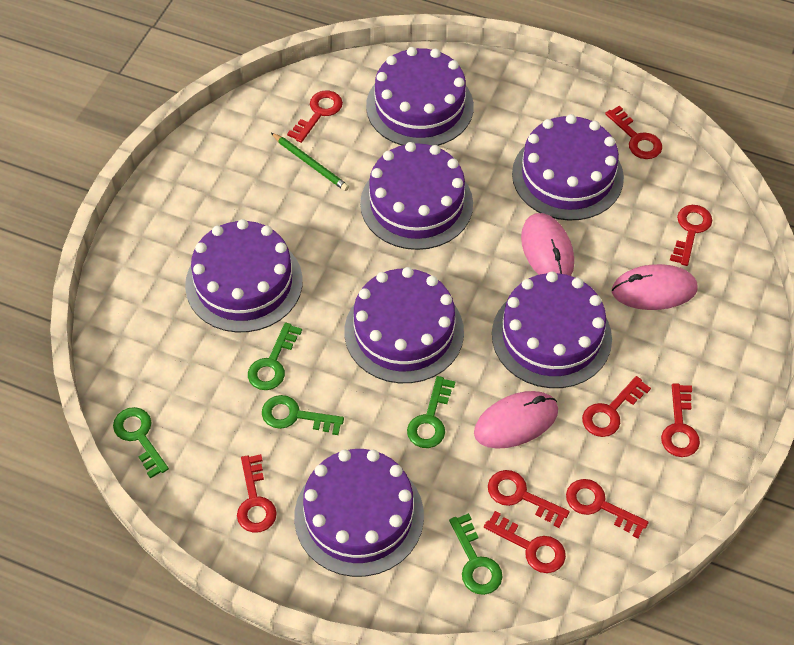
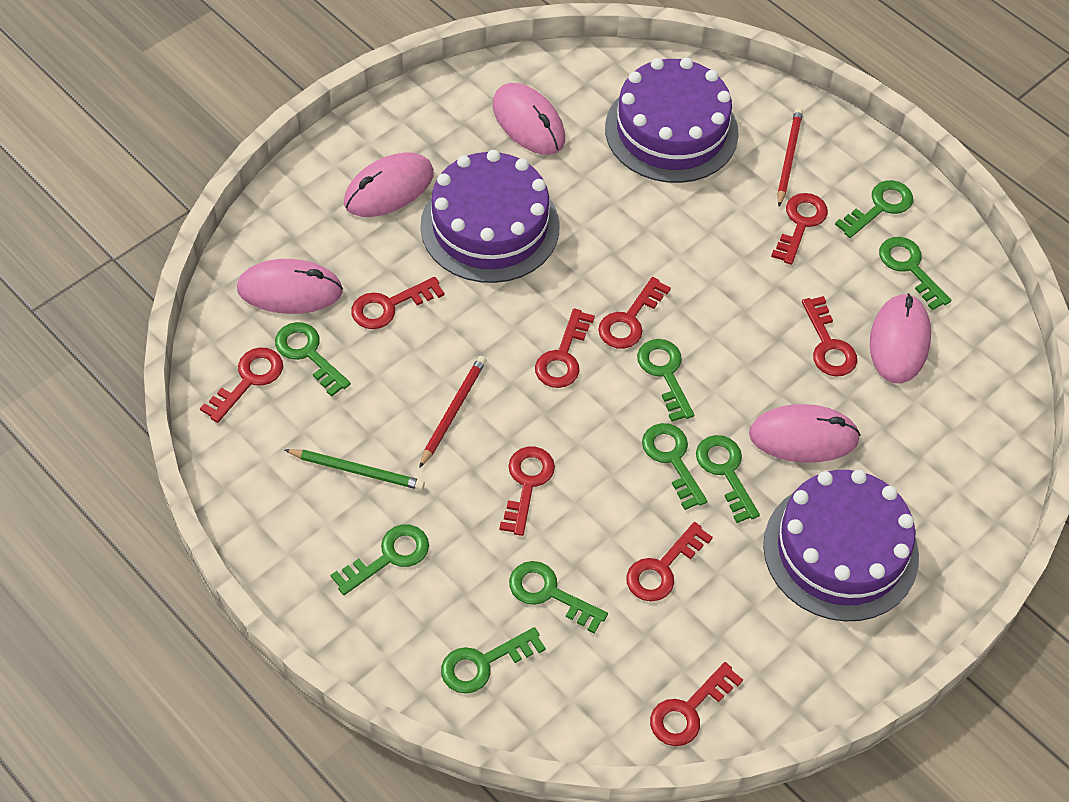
green key: [113,407,169,479] [248,322,302,390] [262,395,344,435] [407,376,455,448] [449,513,502,595] = 5 -> [275,322,351,397] [331,524,429,595] [441,627,546,694] [509,561,608,634] [637,339,694,422] [642,423,707,510] [696,435,760,523] [835,180,913,238] [879,237,951,311] = 9
pink mouse: [474,391,558,449] [521,213,574,276] [612,264,697,310] = 3 -> [237,259,343,314] [344,152,434,217] [493,83,565,155] [749,404,861,463] [870,293,931,383] = 5
purple cake: [185,219,303,332] [294,449,424,577] [344,267,464,383] [360,142,473,250] [366,47,474,146] [492,271,612,388] [512,114,624,221] = 7 -> [420,150,560,283] [605,57,739,183] [763,470,919,622] = 3
red pencil: none = 0 -> [419,356,486,468] [777,108,803,206] = 2

